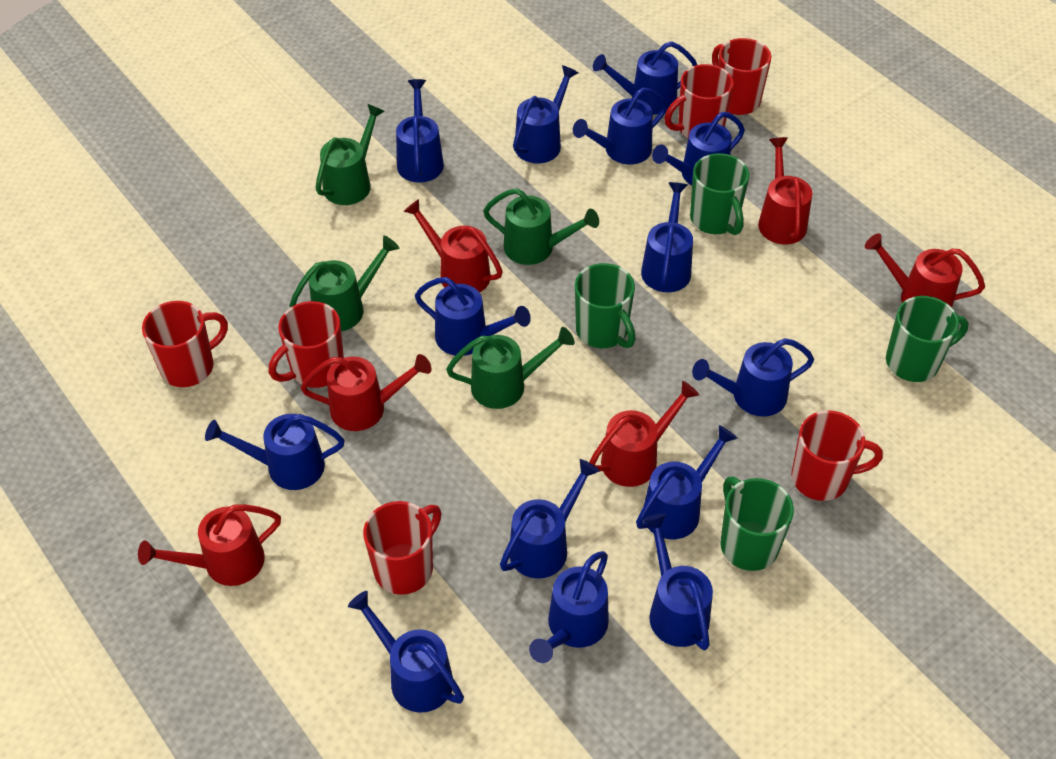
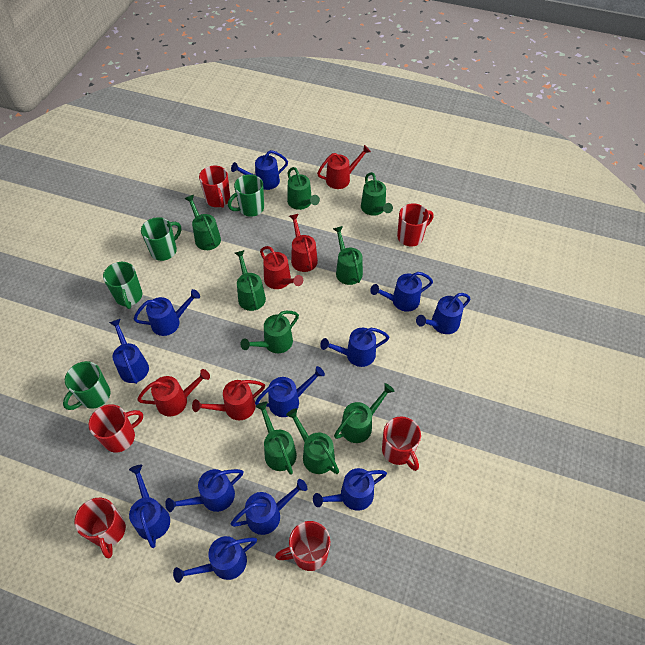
blue watering can: [205,414,344,490] [348,591,464,713] [396,79,444,183] [415,277,531,356] [500,459,599,579] [513,65,578,163] [529,551,609,663] [573,88,667,165] [593,41,697,114] [636,425,738,539] [641,182,693,292] [643,513,713,651] [652,112,745,185] [692,338,814,417] = 14 -> [109,319,149,384] [129,465,170,548] [134,289,200,336] [165,469,244,512] [173,536,257,583] [231,150,288,190] [231,479,307,535] [255,366,325,417] [313,468,387,511] [320,328,389,367] [370,272,433,312] [416,293,471,334] = 12
green watering can: [289,236,399,331] [316,104,385,205] [446,327,575,409] [483,188,599,265] = 4 -> [184,195,221,250] [235,250,266,311] [240,311,299,353] [255,401,297,475] [286,408,339,474] [287,167,320,210] [333,226,363,285] [334,383,395,443] [361,172,393,216] = 9
red watering can: [138,504,281,586] [301,354,431,431] [403,199,503,293] [589,381,699,487] [758,137,813,244] [865,233,985,307] = 6 -> [137,369,210,416] [192,380,265,420] [260,246,303,289] [289,214,318,272] [317,145,371,189] = 5

